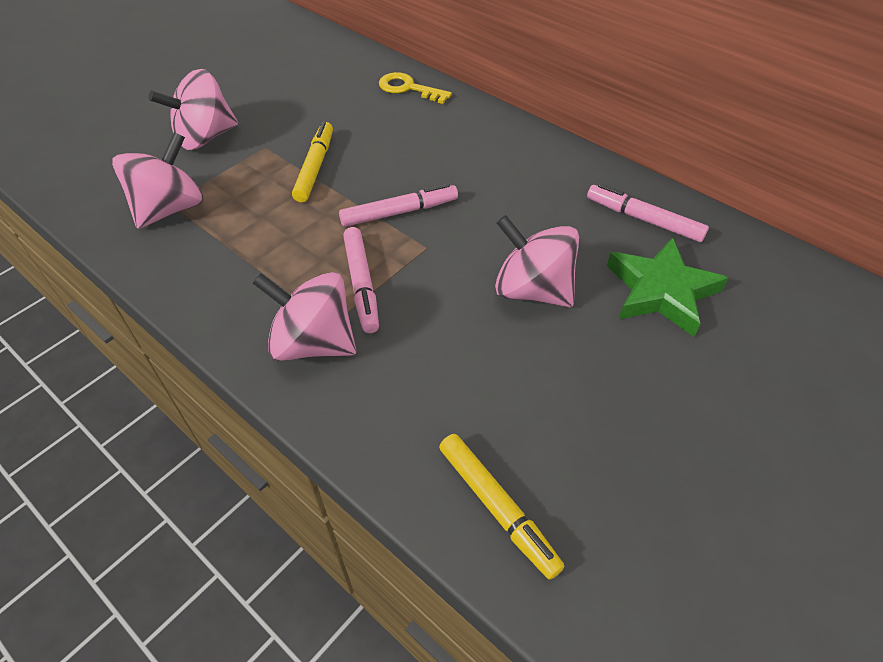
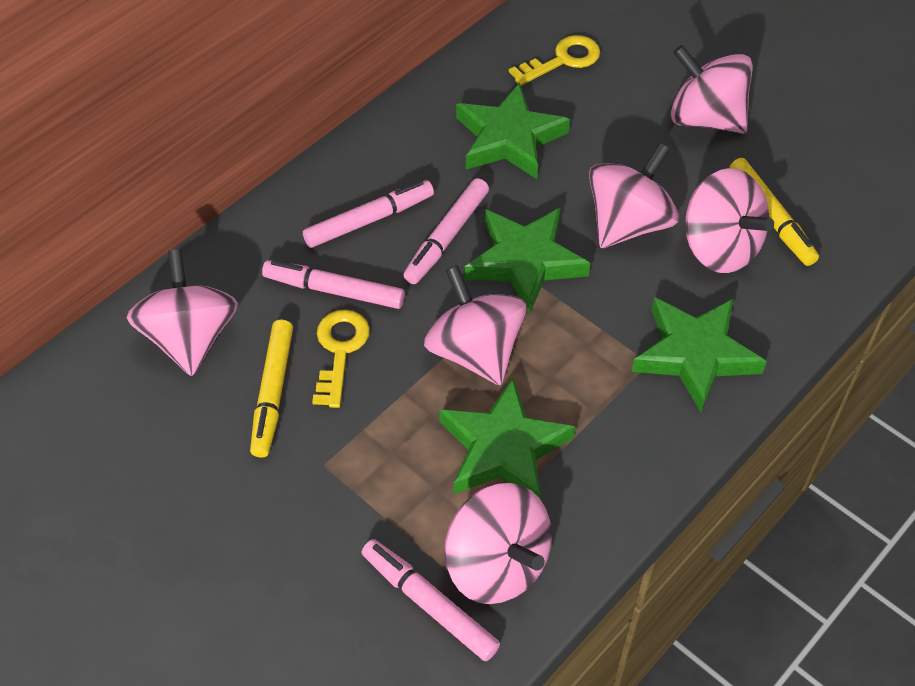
green star: [607,237,728,337] = 1 -> [439,378,575,498] [456,83,570,179] [465,207,590,314] [631,297,767,412] = 4
pink marker: [339,183,458,227] [343,227,379,333] [587,184,709,242] = 3 -> [262,260,405,309] [303,180,434,248] [362,539,500,661] [403,178,489,284] = 4
pink spinning top: [112,132,203,229] [148,69,238,150] [253,272,356,361] [495,215,579,307] = 4 -> [126,249,238,376] [424,265,527,385] [445,483,552,604] [589,143,679,248] [671,45,753,134] [685,168,774,273] = 6
yellow key: [379,72,452,104] = 1 -> [312,310,370,408] [509,35,600,86] = 2

